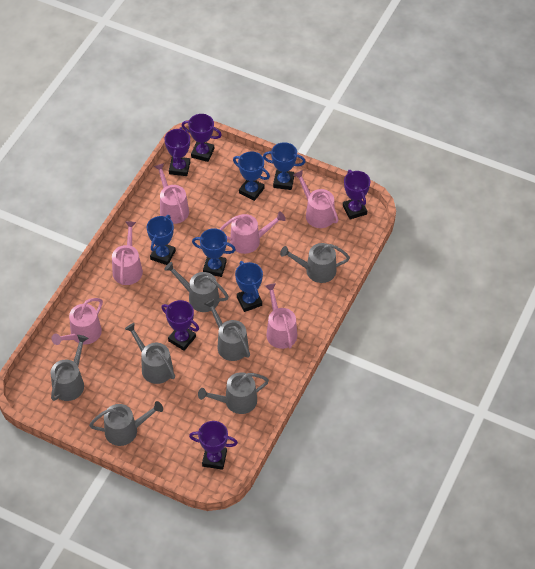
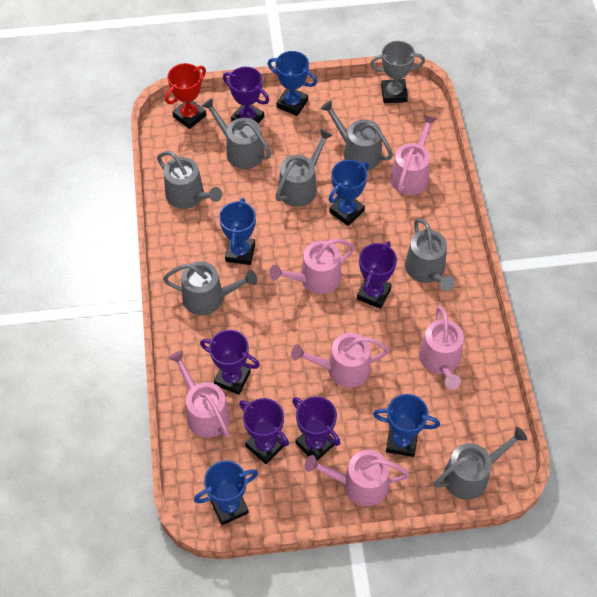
grey trophy: none = 0 -> [370,41,425,103] = 1
red trophy: none = 0 -> [165,63,206,129] = 1

